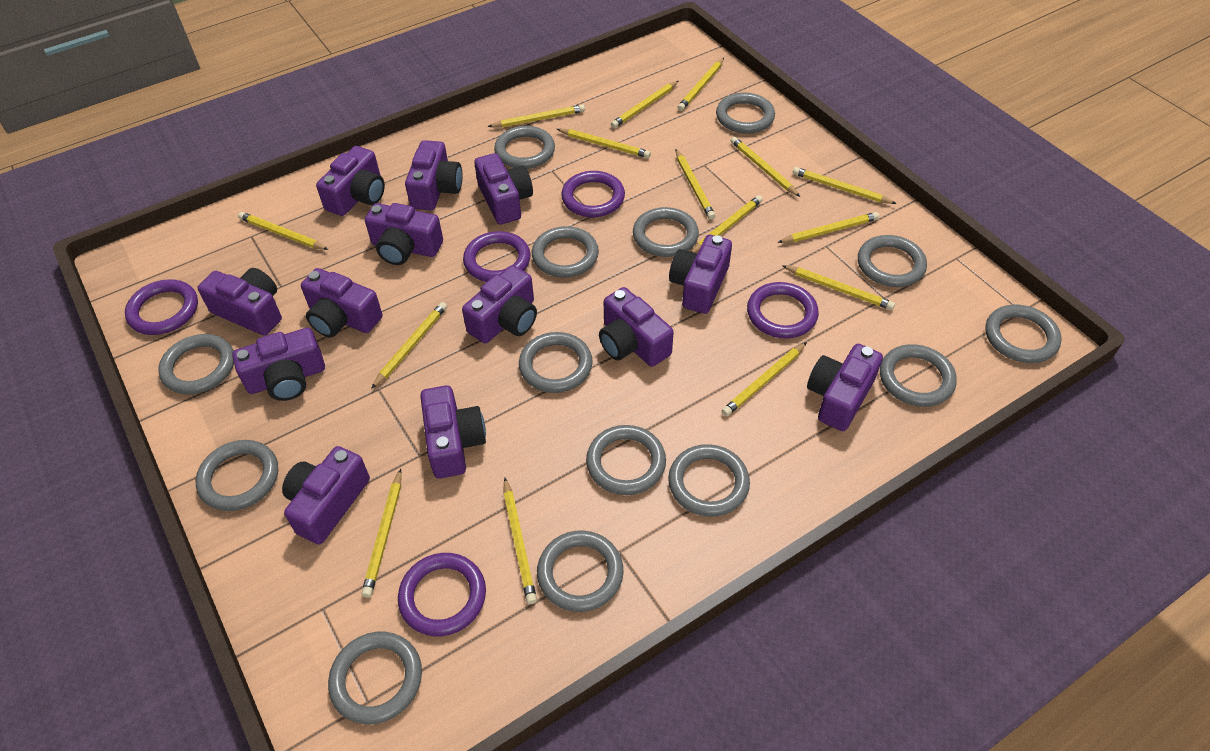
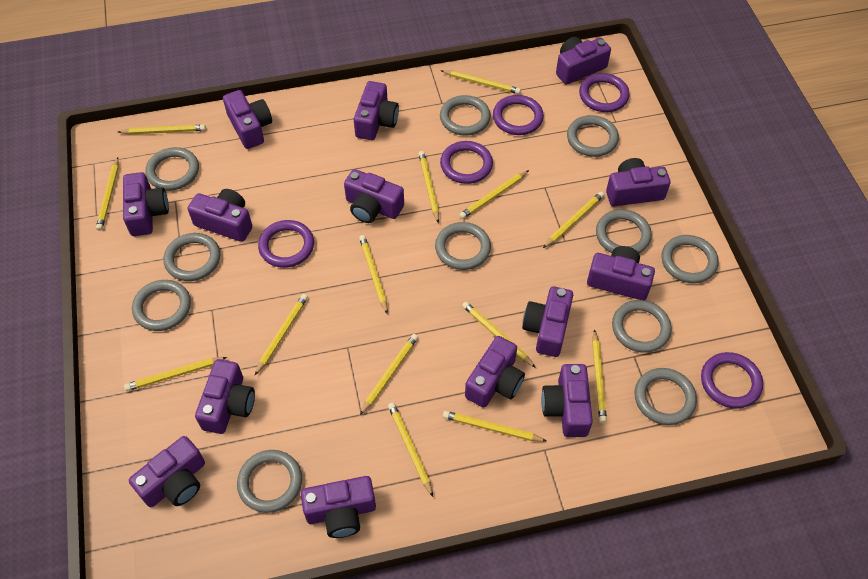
grey ring: [158,334,234,395] [196,440,278,511] [328,632,422,724] [494,126,555,169] [519,332,593,393] [532,226,599,278] [537,531,623,612] [586,425,666,495] [633,207,699,257] [668,444,750,517] [716,93,775,134] [858,235,927,287] [880,344,957,407] [985,305,1062,363] = 14 -> [132,280,191,331] [145,147,199,191] [164,233,220,281] [237,450,302,513] [435,222,491,270] [440,95,491,136] [567,115,619,157] [596,209,652,253] [612,300,672,353] [635,368,697,425] [661,235,719,283] = 11
purple camera: [197,268,282,336] [232,328,325,401] [282,446,370,545] [301,268,383,338] [316,146,385,216] [365,203,443,265] [405,140,462,210] [420,385,486,479] [462,265,537,343] [474,153,533,225] [599,287,674,367] [669,235,732,314] [807,344,883,431] = 13 -> [123,172,169,236] [129,436,205,507] [188,189,252,242] [195,359,255,434] [223,90,272,149] [301,476,376,538] [344,169,404,223] [354,81,399,140] [465,336,525,408] [522,286,573,357] [541,364,593,437] [556,37,611,85] [587,246,655,300] [606,158,670,206] = 14
yellow pencil: [238,212,329,250] [361,469,402,597] [371,302,447,389] [488,104,585,128] [503,478,537,604] [557,129,651,158] [611,81,678,128] [676,149,716,220] [677,58,724,111] [691,195,763,253] [722,342,807,416] [731,137,800,197] [777,212,879,243] [782,265,895,310] [793,167,897,204] = 15 -> [96,157,119,231] [118,125,206,135] [124,357,227,391] [255,294,308,375] [359,235,388,314] [360,334,418,415] [388,402,433,497] [419,151,439,223] [441,70,521,94] [443,411,547,442] [459,170,529,219] [462,302,536,368] [543,192,604,248] [592,329,607,423] = 14

